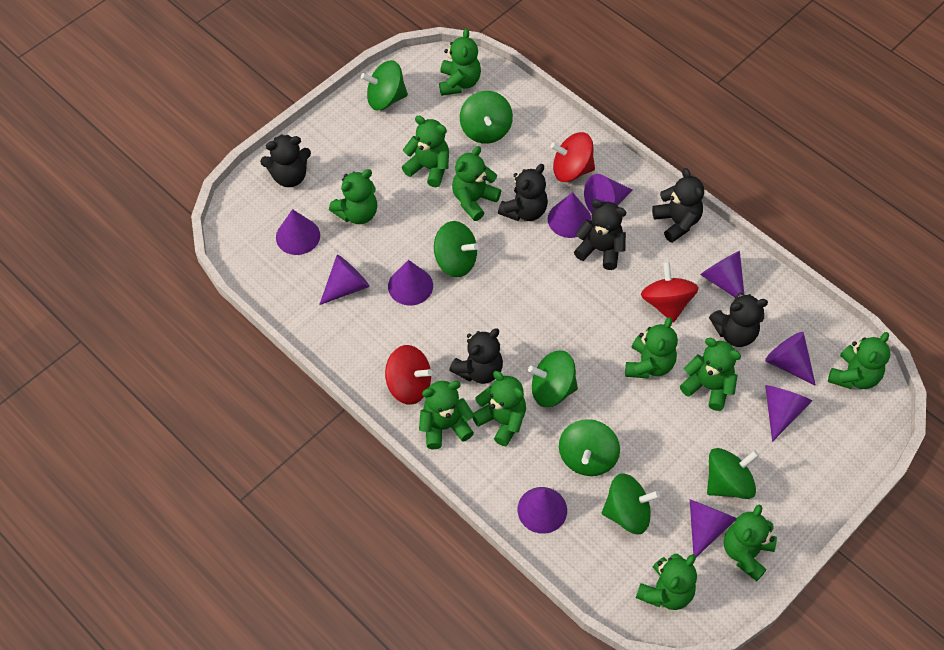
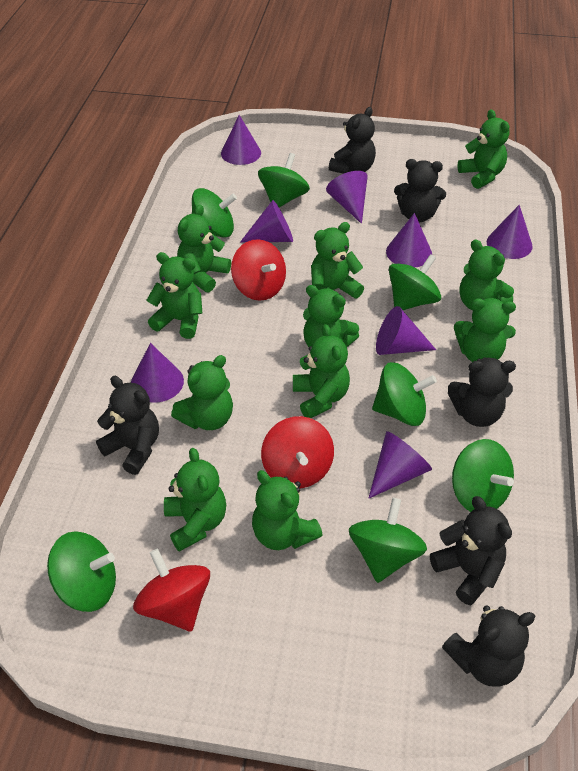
purple cone: [276,209,320,255] [319,254,370,305] [388,260,433,305] [518,487,567,534] [548,192,592,238] [584,174,633,213] [690,499,737,557] [700,251,744,297] [765,332,816,386] [765,385,812,442] = 10 -> [131,343,184,403] [221,115,261,165] [240,200,293,243] [326,171,368,224] [369,431,432,498] [376,306,436,355] [386,213,432,267] [487,205,533,259] = 8

